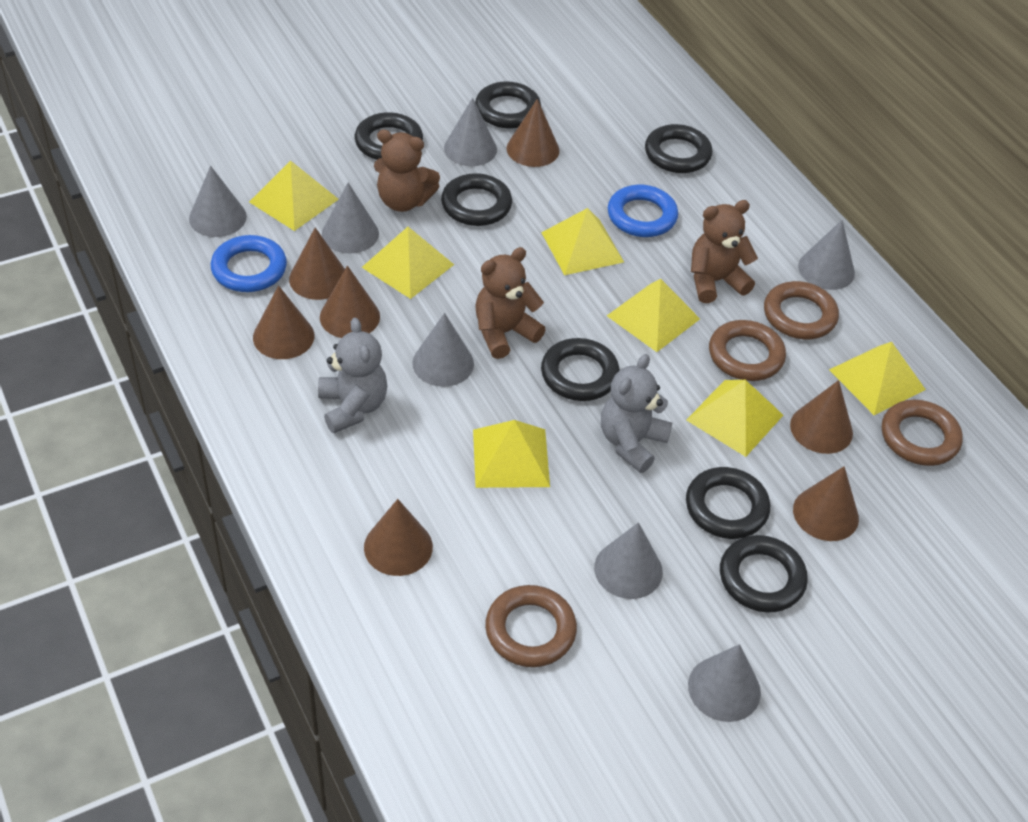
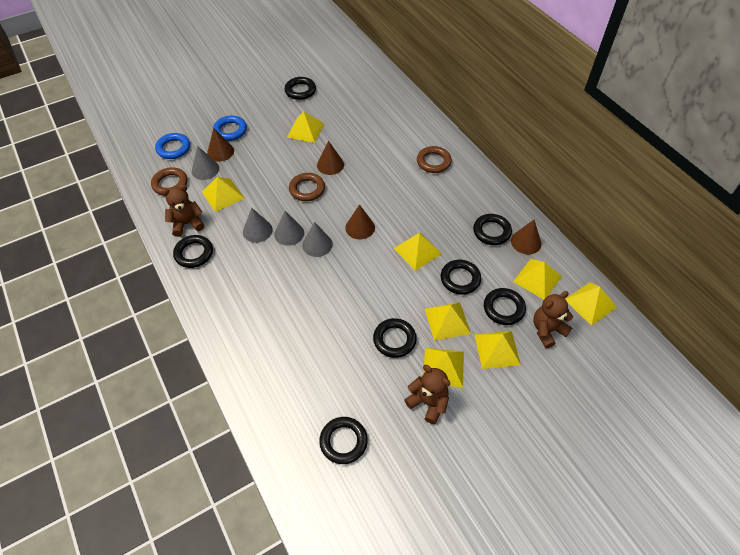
brown cone: [253,285,314,359] [289,227,345,300] [320,266,380,338] [364,499,433,576] [506,99,560,167] [790,380,853,454] [793,466,859,541] = 7 -> [207,128,234,162] [317,141,344,175] [345,204,375,239] [511,220,541,254] = 4
brown ring: [485,585,577,667] [709,320,786,381] [764,281,839,339] [882,400,963,466] = 4 -> [151,167,188,195] [289,173,325,201] [417,146,452,173] = 3
grey cone: [189,166,247,237] [322,182,379,253] [412,313,474,387] [444,98,497,166] [594,522,663,599] [688,644,761,722] [798,220,855,290] = 7 -> [192,146,219,180] [243,208,273,243] [274,211,304,246] [302,222,333,257] = 4
grey teddy bear: [318,317,387,433] [601,354,672,473] = 2 -> none = 0
yellow pyramid: [249,161,339,231] [362,227,454,299] [473,420,550,488] [541,208,624,275] [607,279,700,352] [686,380,783,457] [829,342,926,415] = 7 -> [202,177,245,212] [287,111,325,143] [394,232,442,271] [423,348,464,387] [425,302,471,341] [474,331,521,369] [513,259,562,299] [566,282,617,326] = 8

